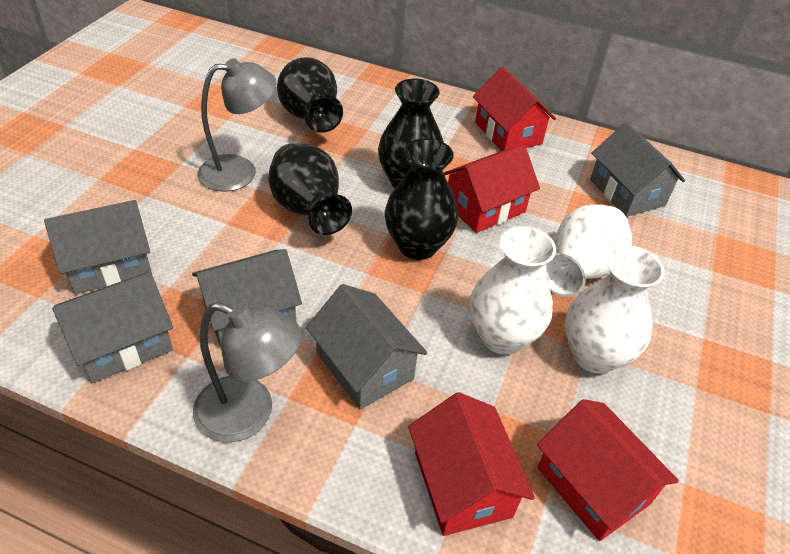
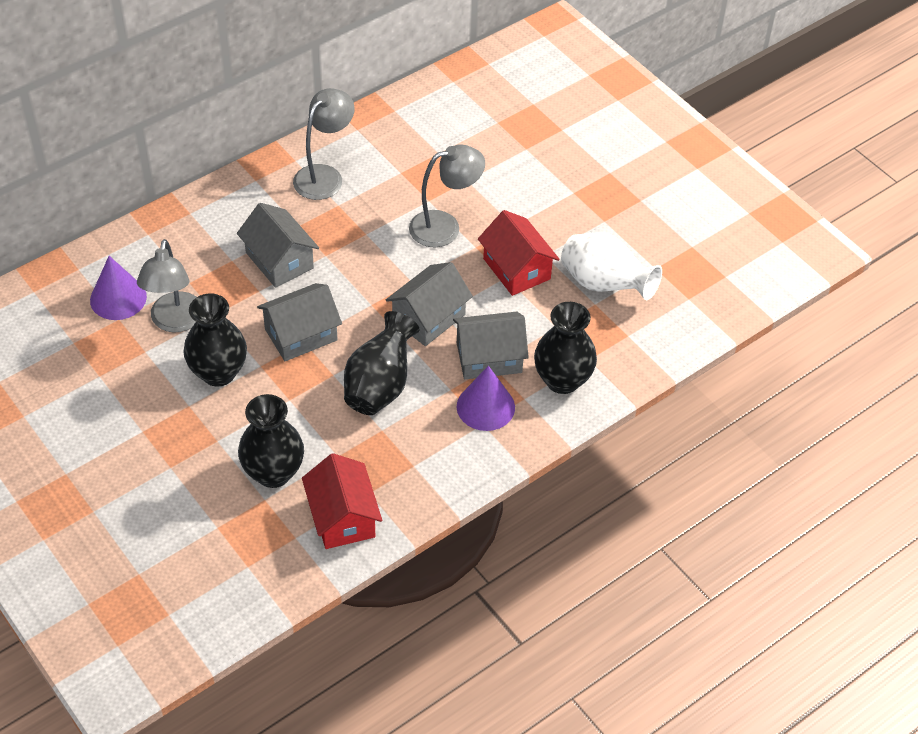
grey house: [44,200,152,294] [52,273,173,383] [192,249,302,347] [306,284,428,409] [590,122,685,217] = 5 -> [237,203,319,288] [257,283,342,361] [386,262,473,346] [453,312,529,379] = 4
grey lamp: [193,302,302,442] [198,58,277,192] = 2 -> [137,239,196,333] [293,88,355,200] [409,144,485,247] = 3
purple cone: none = 0 -> [90,256,147,320] [457,366,515,431] = 2
red house: [408,392,535,536] [444,145,540,233] [473,67,556,151] [537,399,679,541] = 4 -> [302,453,382,549] [478,210,560,296] = 2
white vase: [469,226,556,354] [542,204,632,297] [565,245,665,374] = 3 -> [561,232,662,300] = 1

